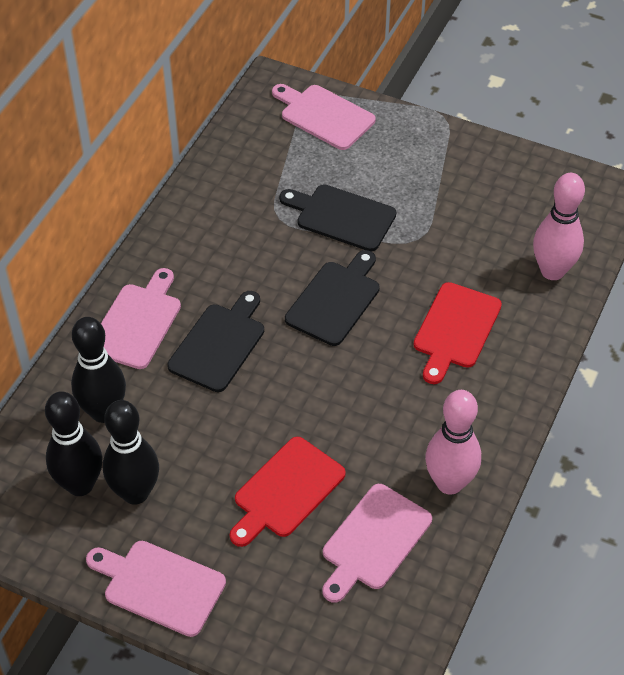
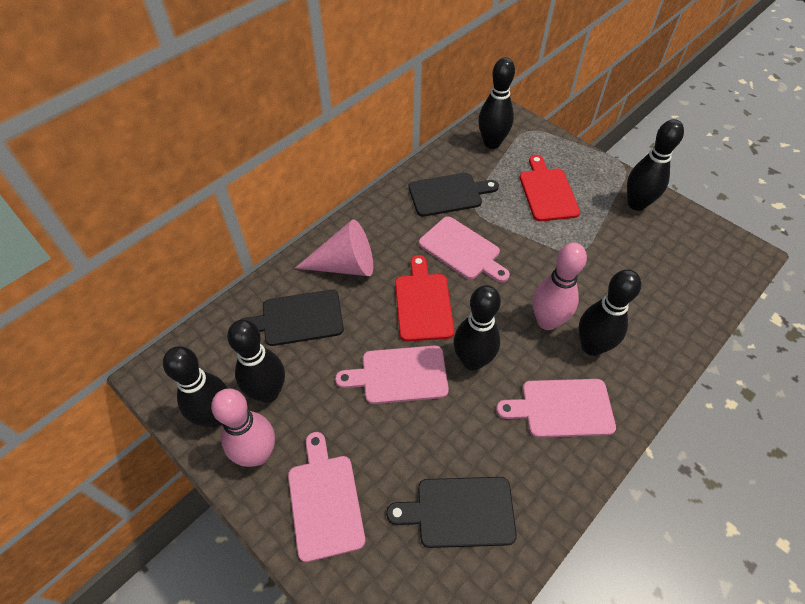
black bowling pin: [45,391,103,496] [71,317,126,423] [103,400,159,505] = 3 -> [163,346,228,427] [227,320,285,403] [454,285,501,371] [478,57,515,149] [579,269,641,356] [627,119,684,211] = 6
pink cone: none = 0 -> [295,219,373,276] = 1

